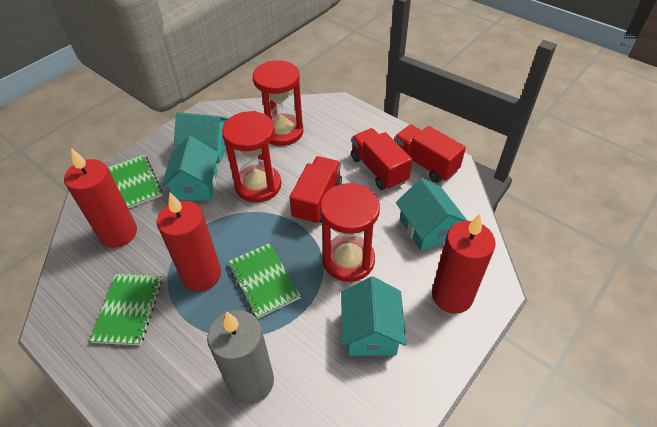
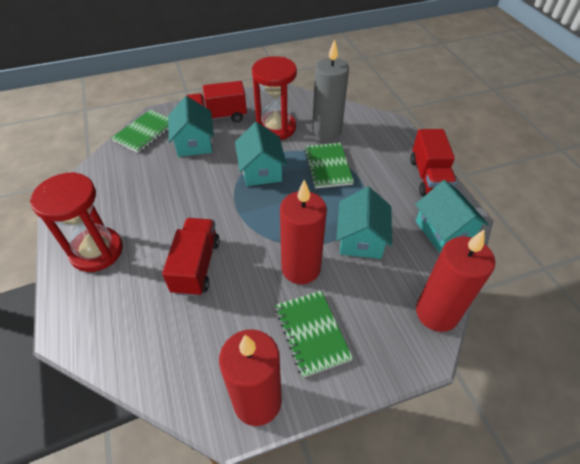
red hourglass: [222,111,281,203] [253,60,303,146] [320,183,380,282] = 3 -> [30,172,123,272] [252,56,297,140] = 2

